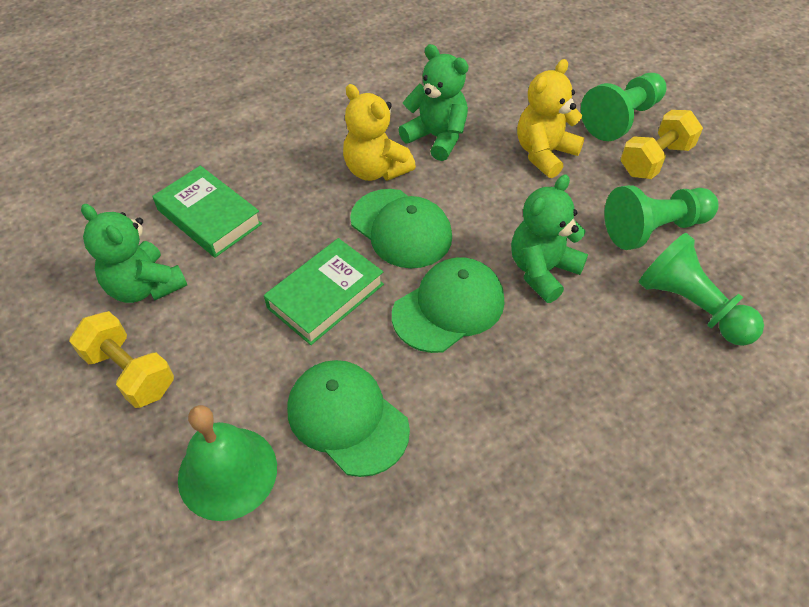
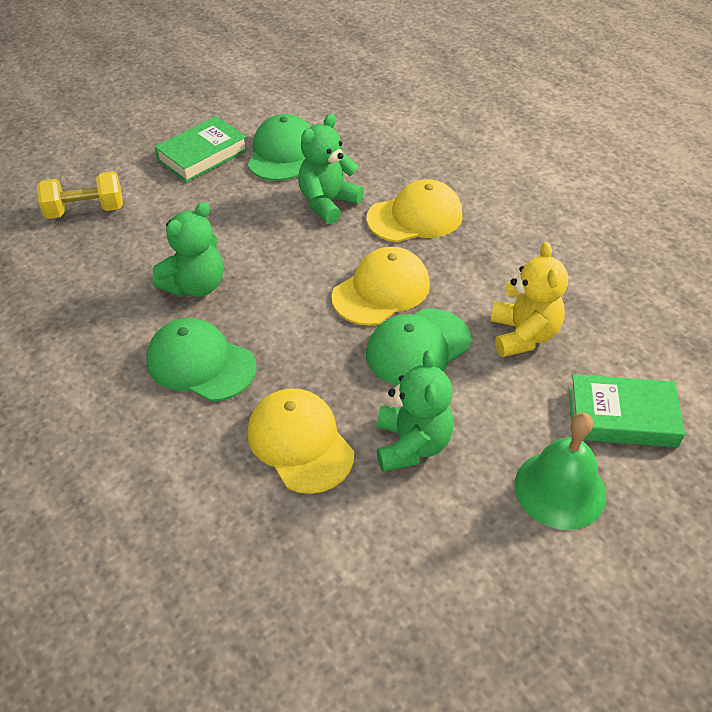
green pawn: [581,73,667,141] [604,185,719,250] [638,233,764,346] = 3 -> none = 0
yellow cap: none = 0 -> [247,388,354,494] [332,247,430,326] [367,179,463,242] = 3
yellow dumbbell: [69,311,174,408] [621,110,703,179] = 2 -> [37,171,123,219] = 1
yellow teddy bear: [343,84,416,181] [517,59,584,178] = 2 -> [491,242,568,357] = 1

